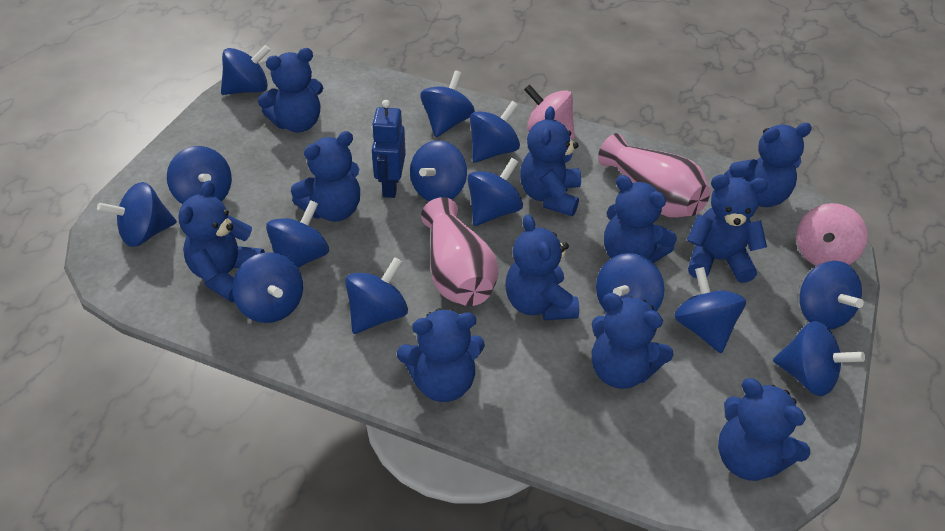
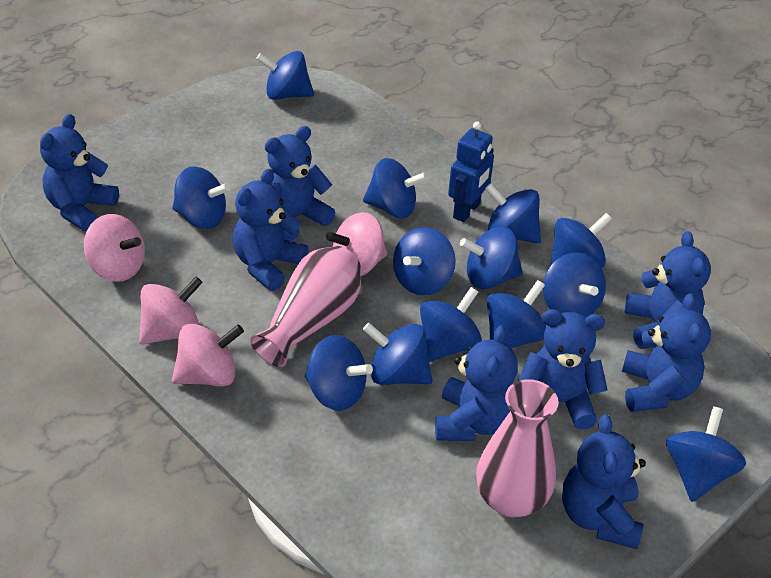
blue spinning top: [97,182,177,247] [167,146,232,204] [221,45,270,95] [232,252,303,323] [266,200,329,268] [345,257,408,334] [410,140,467,201] [420,70,475,137] [468,158,523,226] [470,101,520,163] [596,253,665,312] [674,267,746,353] [773,321,865,396] [800,261,864,330] = 14 -> [172,166,231,229] [256,51,314,100] [305,335,373,411] [363,158,428,218] [363,323,433,385] [393,227,456,295] [420,287,482,362] [460,227,523,289] [485,183,541,243] [487,280,546,348] [543,252,606,317] [550,213,612,268] [666,406,746,502] = 13
blue teddy bear: [178,180,265,302] [258,48,323,132] [291,131,360,222] [397,308,485,402] [505,214,579,320] [520,106,581,216] [591,293,673,389] [604,175,677,263] [687,175,768,283] [718,378,810,481] [724,123,812,207] = 11 -> [40,114,119,231] [233,169,308,291] [265,126,335,241] [435,325,518,441] [518,309,608,430] [562,414,646,549] [622,293,711,412] [625,231,711,349] = 8
pink spinning top: [524,84,575,139] [796,203,868,266] = 2 -> [84,214,145,282] [139,276,203,345] [172,324,244,387] [326,212,387,276] = 4

